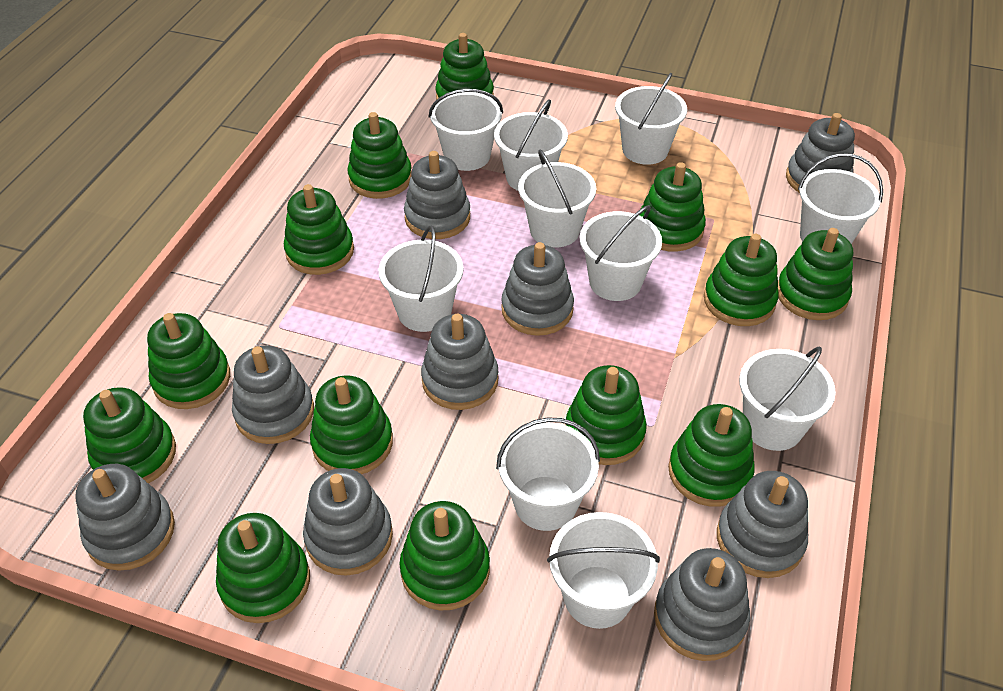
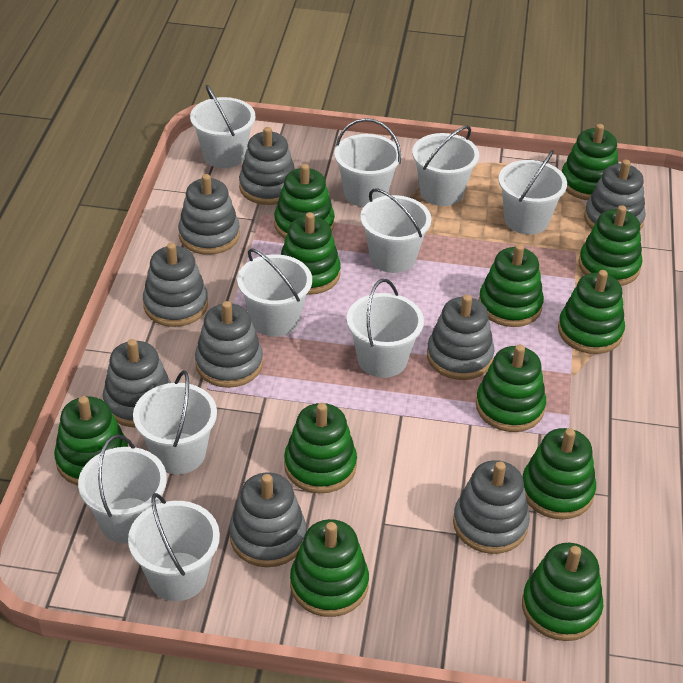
green stacking toy: [83,387,176,484] [147,313,230,409] [216,513,310,623] [284,184,354,275] [310,375,393,474] [347,112,412,199] [399,501,490,610] [436,33,494,100] [566,365,647,465] [640,162,706,252] [668,404,755,507] [704,234,779,326] [778,228,853,320] = 13 -> [54,396,128,486] [274,164,335,239] [281,212,341,295] [284,403,357,493] [290,519,369,617] [476,344,546,432] [479,244,544,327] [522,543,603,641] [523,428,596,519] [558,270,625,354] [562,124,619,200] [579,205,643,286] = 12

